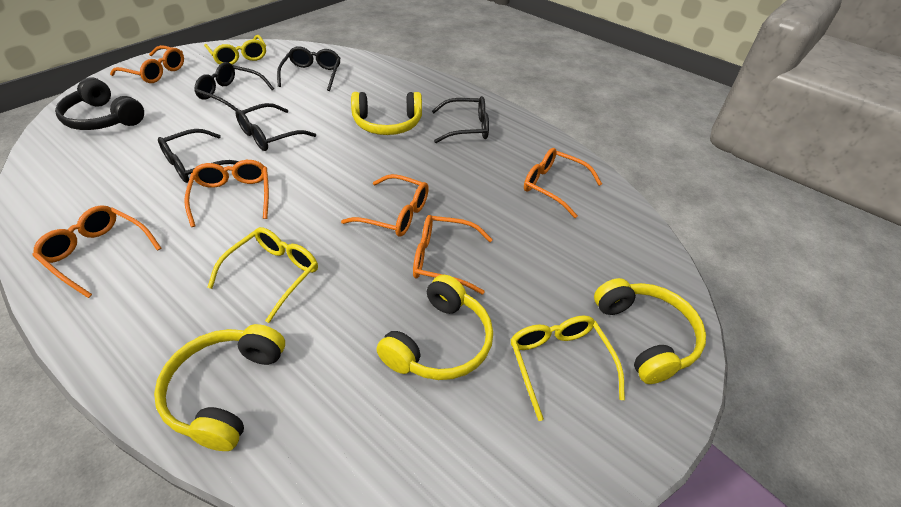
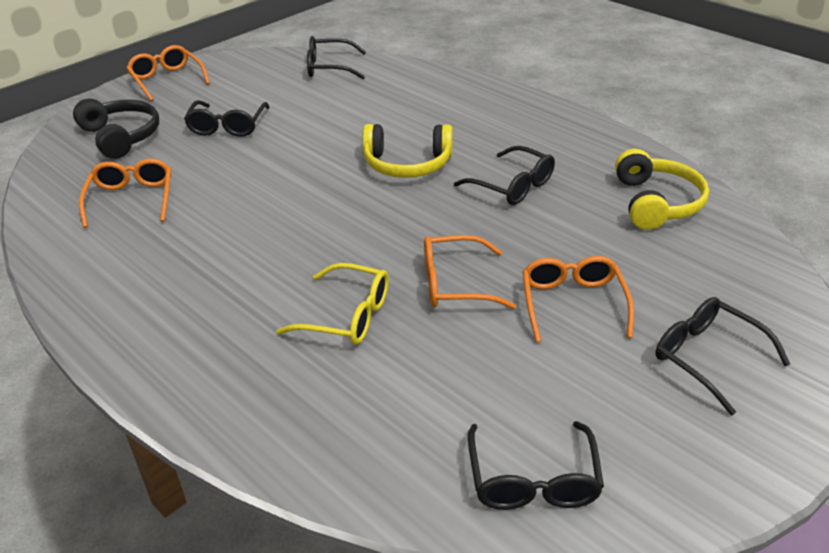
orange glasses: [32,205,161,298] [110,45,184,83] [184,160,269,227] [341,174,429,237] [413,215,493,294] [524,148,602,218] = 6 -> [79,158,171,228] [126,45,210,101] [424,235,516,309] [522,256,634,342] = 4
yellow glasses: [204,35,266,65] [207,227,318,323] [510,315,625,421] = 3 -> [276,263,389,345] = 1
yellow headphones: [154,324,285,451] [351,92,422,135] [376,275,493,380] [594,278,706,384] = 4 -> [362,124,453,178] [615,149,709,230] = 2

